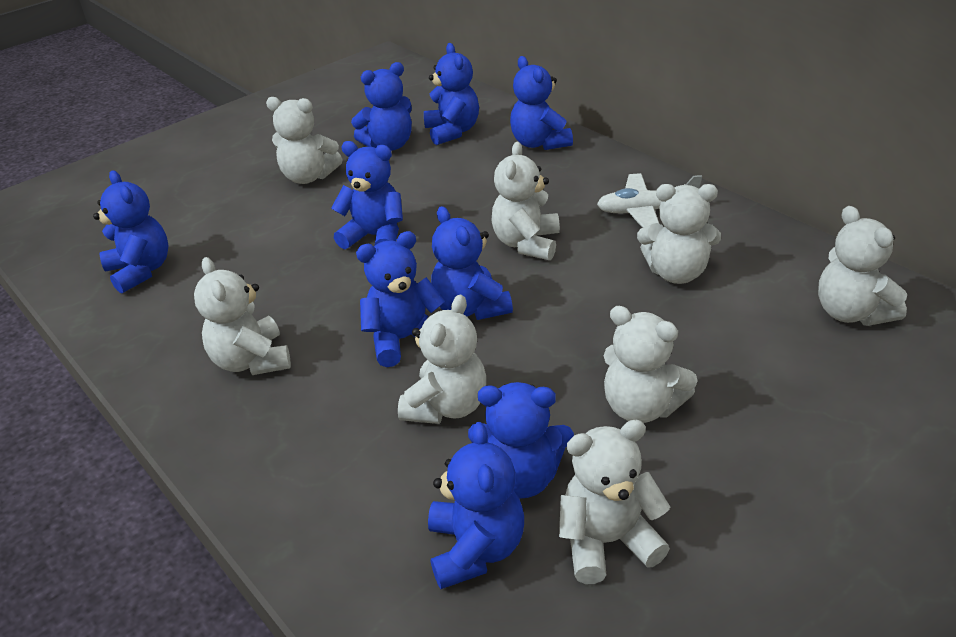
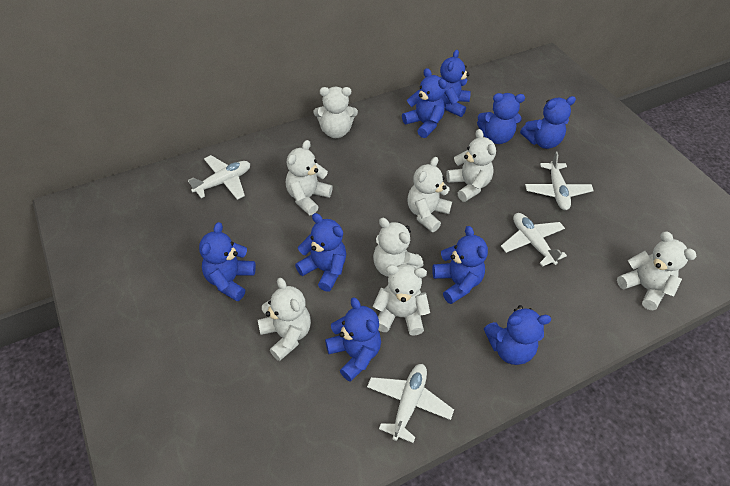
white plane: [597,173,702,228] = 1 -> [188,155,250,200] [367,364,454,443] [501,213,567,267] [525,152,594,210] = 4

